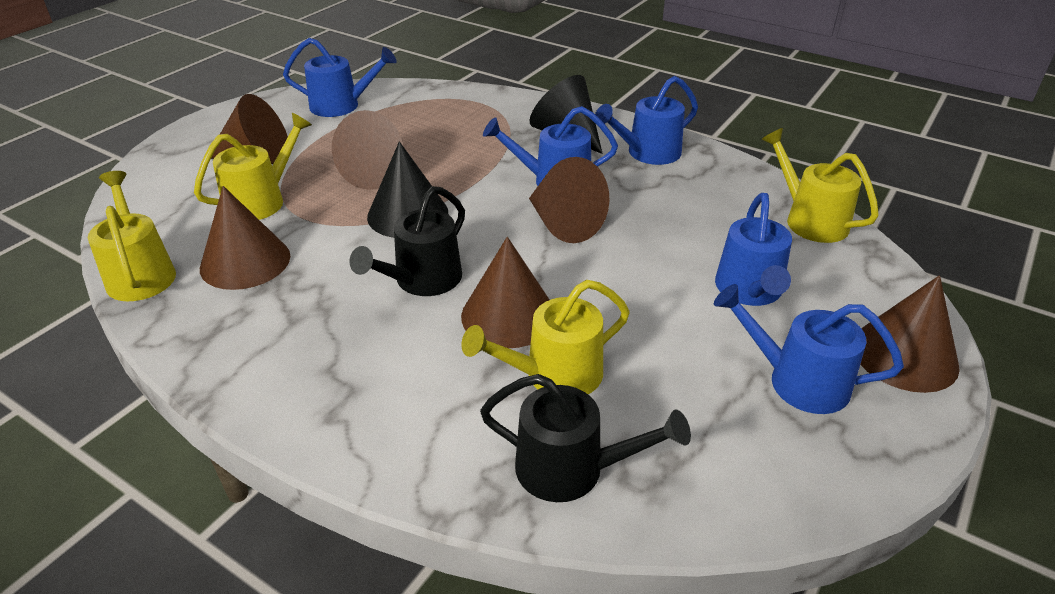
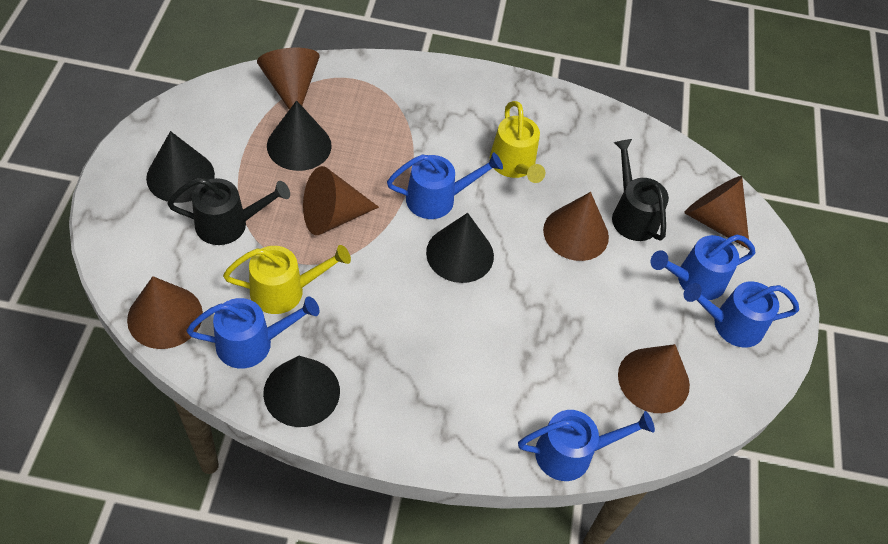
black cone: [367,141,448,238] [530,75,602,154] = 2 -> [146,131,215,203] [263,356,340,427] [267,100,332,171] [426,213,494,283] = 4
yellow watering can: [88,171,176,301] [194,113,312,220] [461,280,630,394] [761,128,879,243] = 4 -> [223,245,351,314] [490,101,545,183] = 2

